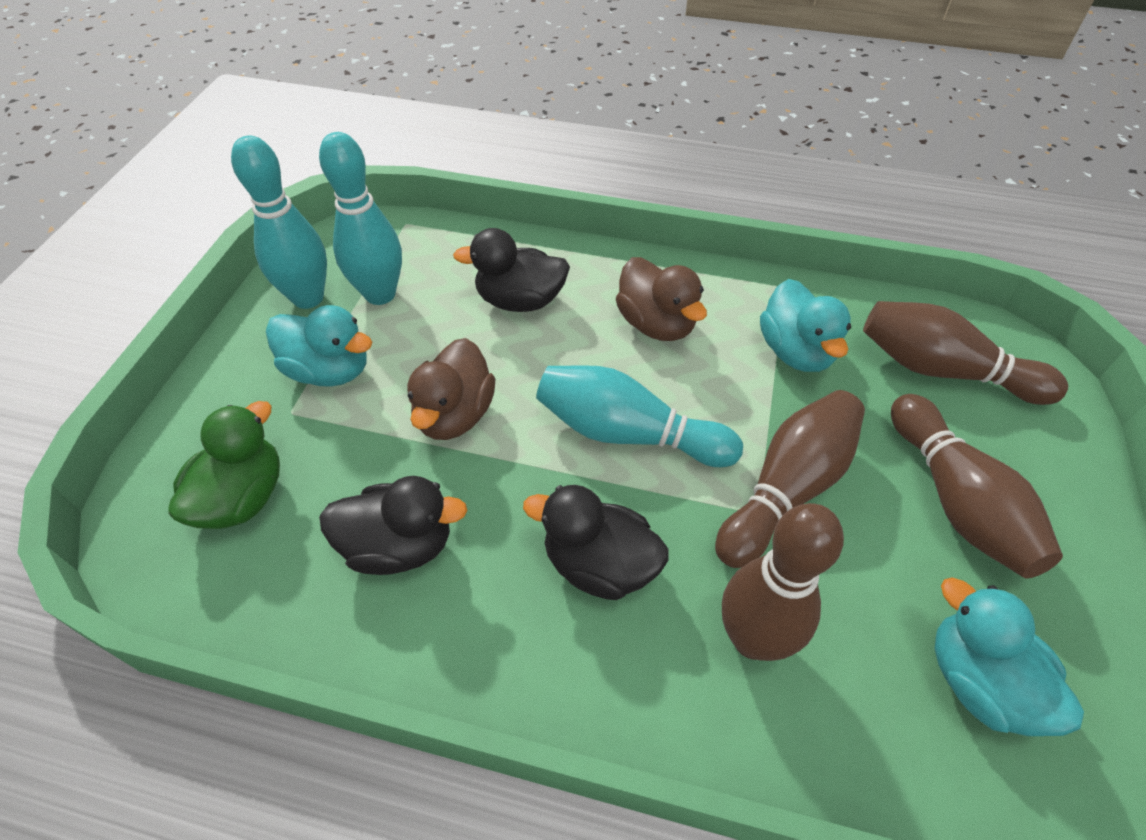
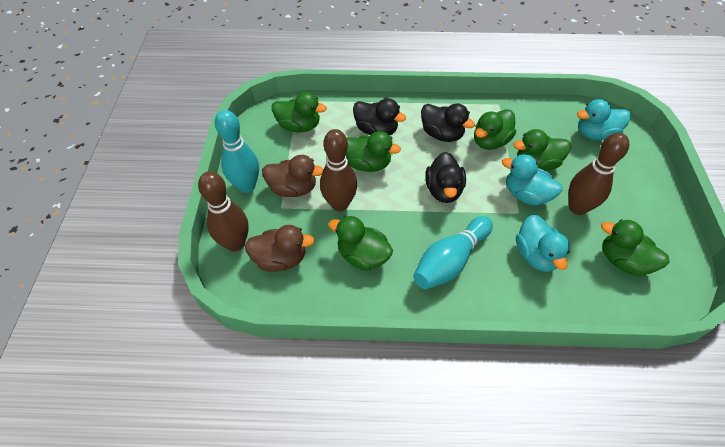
brown bowling pin: [715,390,865,568] [722,503,844,661] [863,301,1068,405] [891,394,1063,578] = 4 -> [198,171,249,252] [320,129,357,211] [569,133,629,215] = 3
green duck: [168,401,280,529] = 1 -> [272,92,327,132] [329,216,393,271] [346,131,401,172] [474,109,516,150] [513,129,571,171] [601,219,670,276] = 6
turquoise bowling pin: [231,136,327,309] [319,132,402,305] [536,365,743,467] = 3 -> [215,110,259,193] [413,216,493,289] = 2

